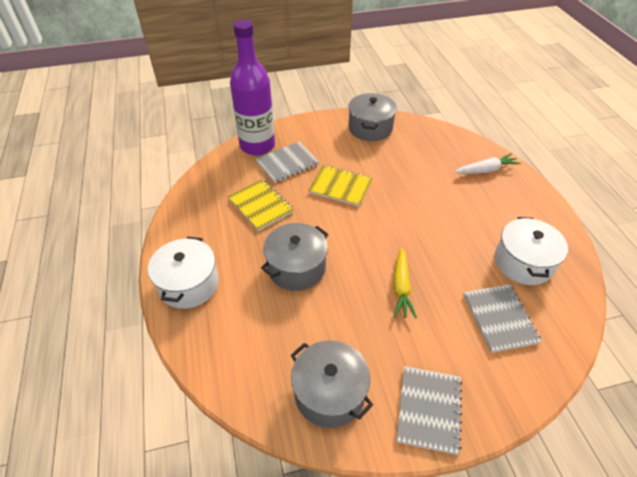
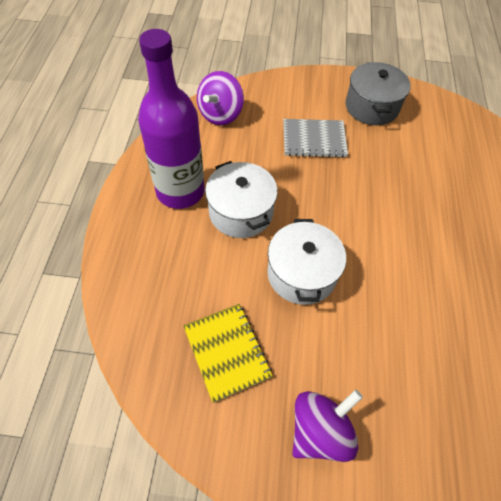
grey notebook: [255,142,319,183] [397,366,462,455] [463,284,542,353] = 3 -> [283,119,348,158] = 1
grey pot: [261,223,328,291] [291,340,373,428] [348,93,397,141] = 3 -> [346,62,411,125] = 1
purple spinning top: none = 0 -> [197,71,244,125] [292,389,363,462] = 2
white carrot: [455,153,521,174] = 1 -> none = 0
yellow carrot: [393,247,417,319] = 1 -> none = 0
yellow notebook: [228,179,294,231] [308,165,373,207] = 2 -> [183,304,273,403] = 1

